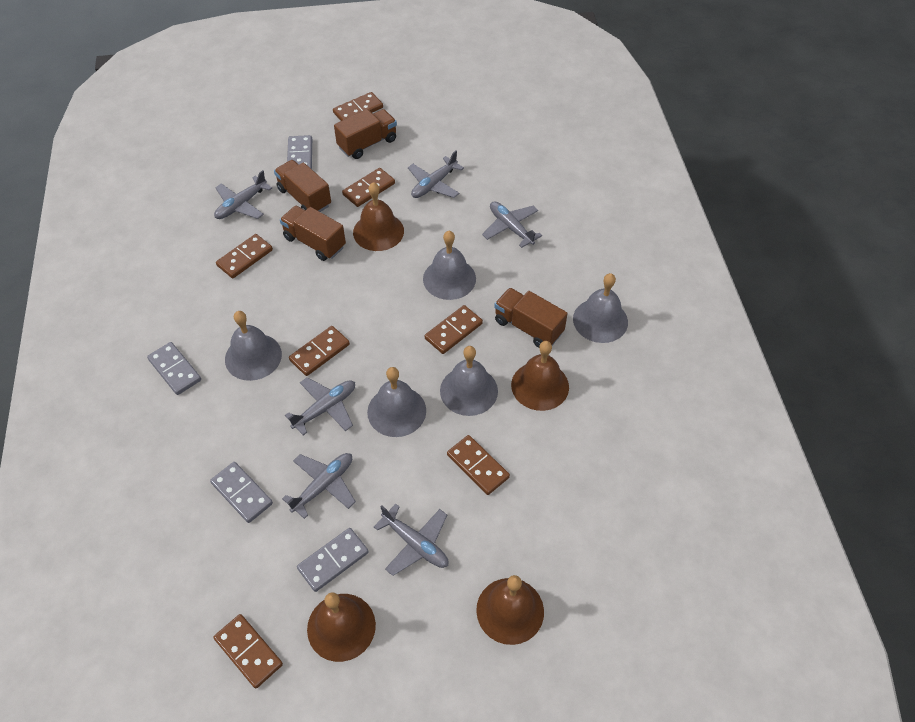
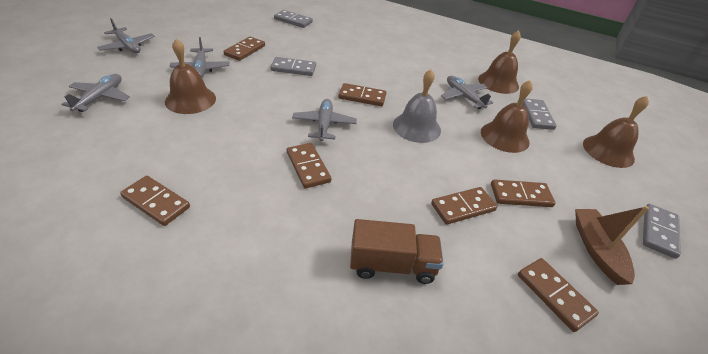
brown boat: none = 0 -> [575,206,649,285] = 1
brown truck: [274,160,331,212] [280,206,346,261] [334,109,397,159] [494,288,568,348] = 4 -> [350,219,444,284] = 1
grey bell: [225,311,282,381] [367,367,426,437] [423,231,476,300] [440,346,498,416] [573,273,628,343] = 5 -> [393,69,441,143] = 1
grey plane: [214,170,272,219] [282,453,356,519] [285,377,355,435] [374,504,448,576] [408,151,464,198] [482,201,542,248] = 6 -> [61,74,130,112] [97,18,155,53] [170,37,229,78] [292,99,357,141] [441,76,494,109] = 5

